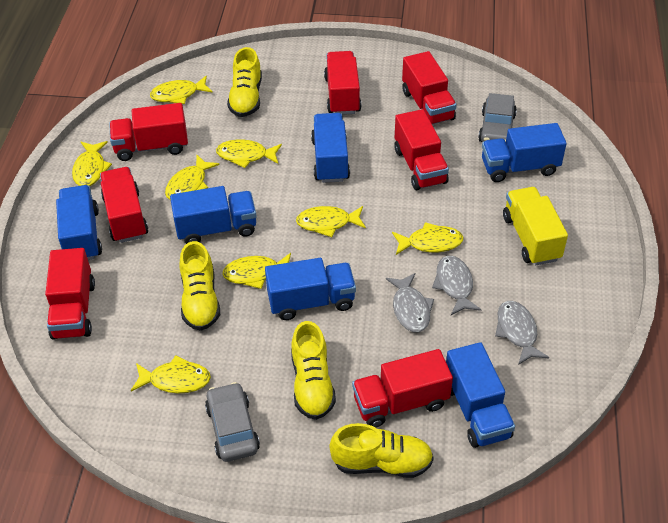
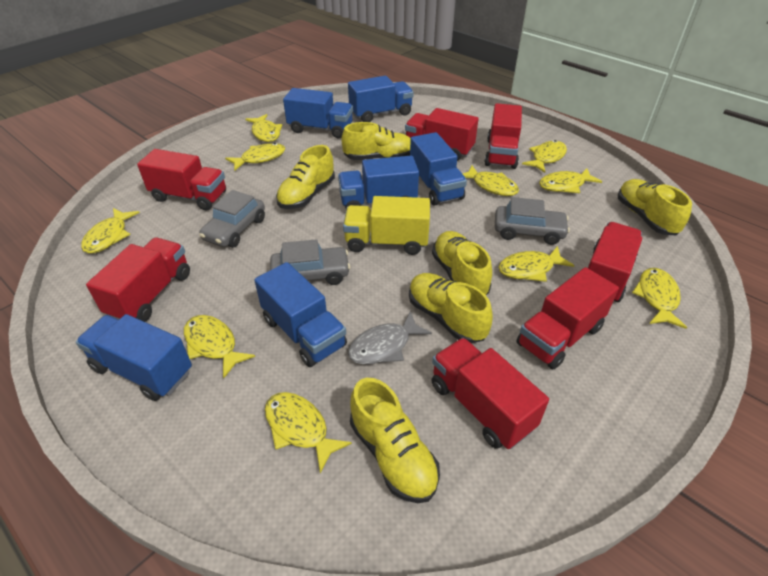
grey car: [205,382,260,462] [478,93,517,142] = 2 -> [199,190,265,248] [270,239,350,285] [495,197,570,245] = 3
grey fish: [386,273,434,332] [432,256,482,315] [495,301,549,365] = 3 -> [348,311,432,365] = 1
yellow fish: [72,141,112,186] [131,355,211,393] [150,76,213,104] [165,155,219,200] [216,139,282,168] [222,253,291,289] [296,206,366,237] [392,222,463,255] = 8 -> [81,208,140,254] [184,315,255,378] [225,143,285,170] [245,114,282,142] [265,392,352,473] [462,165,519,196] [498,246,575,282] [522,140,567,173] [539,168,602,193] [632,268,687,329] = 10
yellow shoe: [179,241,220,331] [227,47,262,117] [291,321,336,420] [329,423,434,478] = 4 -> [276,145,335,209] [341,122,411,160] [350,378,440,503] [409,273,493,343] [432,231,492,295] [618,179,692,235] = 6

